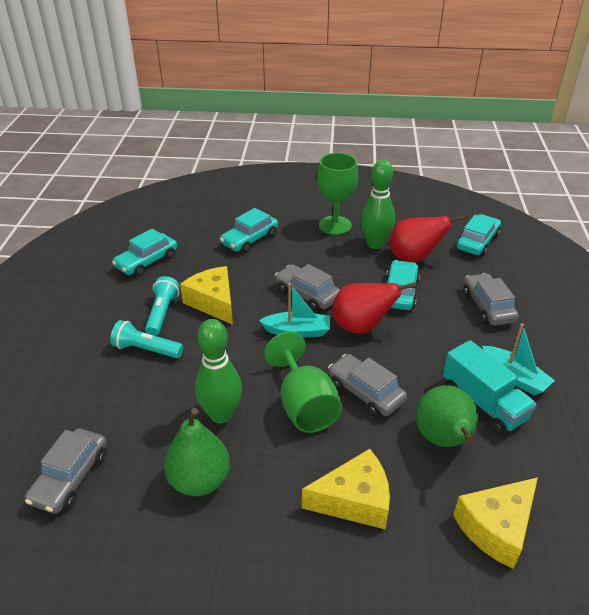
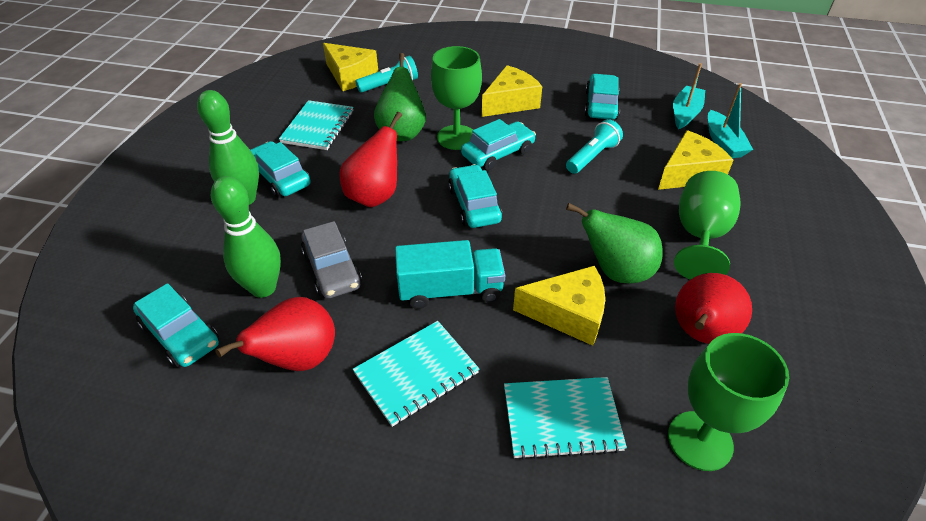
green goblet: [264,332,342,433] [317,153,358,235] = 2 -> [431,46,482,150] [668,333,789,471] [674,171,741,280] = 3
grey car: [25,428,107,514] [275,264,340,311] [328,354,407,417] [463,273,519,326] = 4 -> [301,221,362,299] = 1
red pear: [332,282,416,333] [389,215,465,262] = 2 -> [215,297,335,371] [339,112,402,207] [675,273,752,344] = 3
turquoise car: [112,229,177,277] [220,208,278,253] [386,260,420,310] [456,214,501,256] = 4 -> [133,283,219,367] [250,141,311,198] [448,164,502,228] [461,119,536,171] [584,74,620,120] = 5
turquoise notebook: none = 0 -> [279,100,353,150] [353,321,479,427] [504,377,627,460] = 3
yellow cheese: [180,266,233,325] [302,449,390,529] [453,477,538,569] = 3 -> [323,43,379,91] [482,65,542,117] [513,266,605,346] [658,130,734,190] = 4

